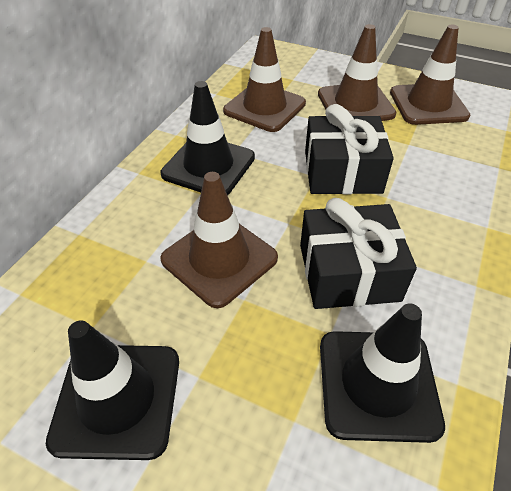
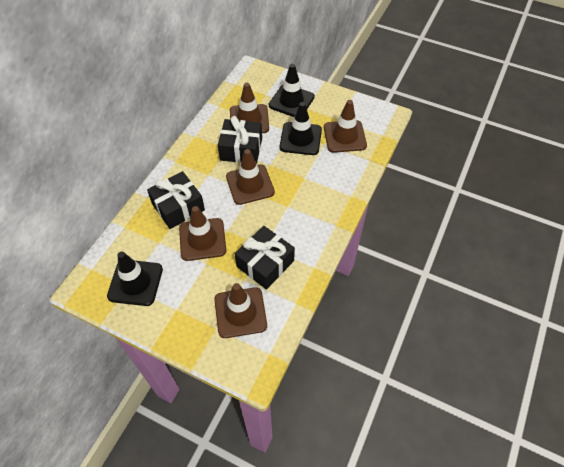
black gift: [300,198,417,309] [305,104,394,194] = 2 -> [147,171,205,229] [218,116,262,163] [235,226,295,290] = 3
brown traffic cone: [160,172,278,308] [223,27,306,132] [318,24,397,121] [390,25,470,125] = 4 -> [179,206,226,261] [214,283,267,338] [226,149,275,205] [230,83,269,133] [324,100,367,153] = 5

